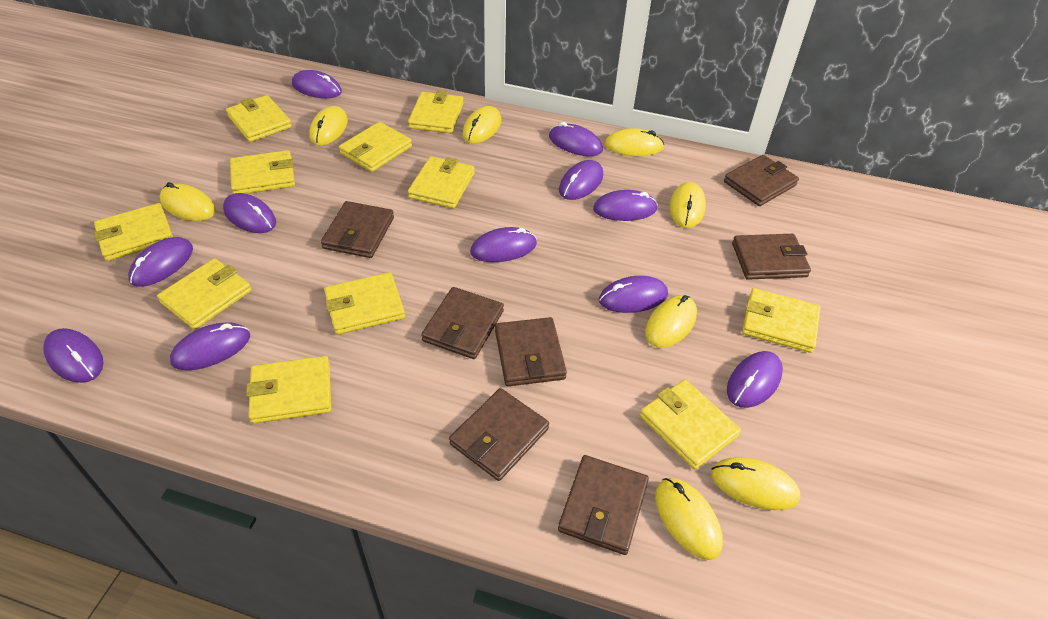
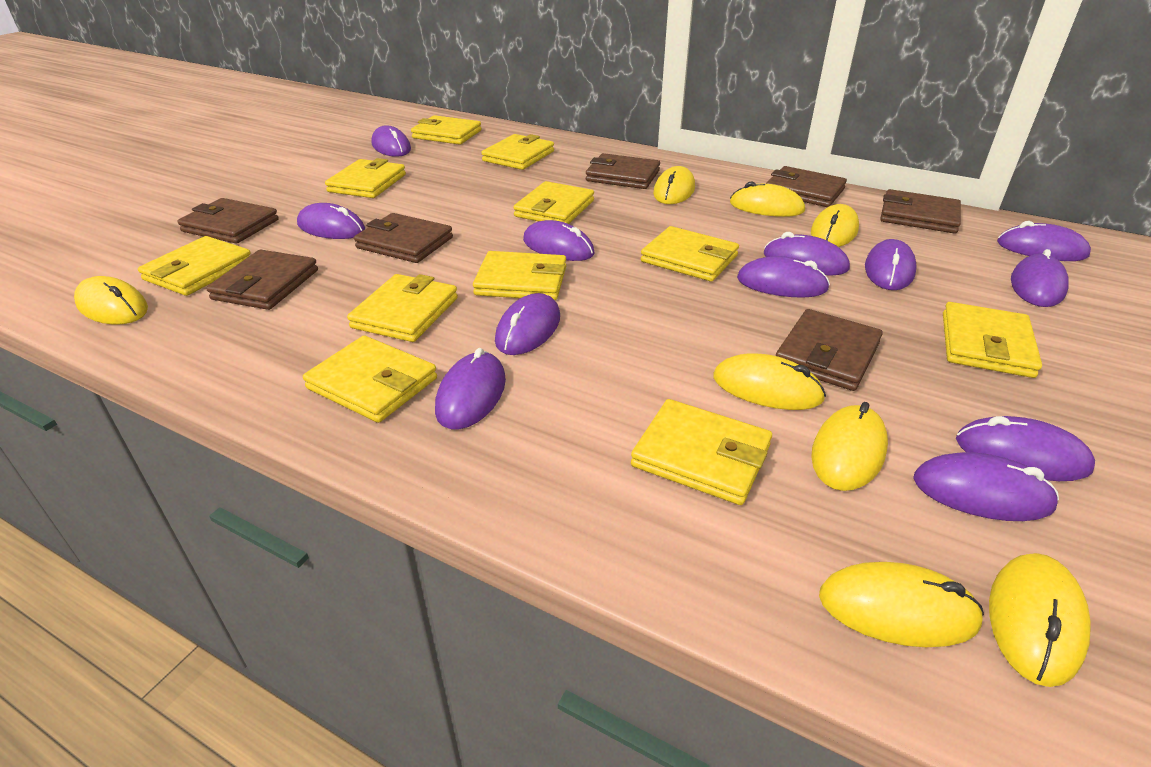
purple mouse: [43,328,103,383] [128,237,193,287] [170,322,250,370] [223,193,276,233] [292,70,342,98] [470,227,537,262] [549,122,603,156] [559,160,603,200] [593,190,658,221] [599,276,668,313] [727,351,783,408] = 11 -> [297,203,365,239] [371,125,411,157] [435,348,506,429] [495,293,560,355] [523,220,595,261] [737,256,830,298] [764,232,850,275] [865,239,917,290] [913,452,1059,521] [956,416,1095,481] [997,221,1091,261] [1011,249,1069,307] = 12

